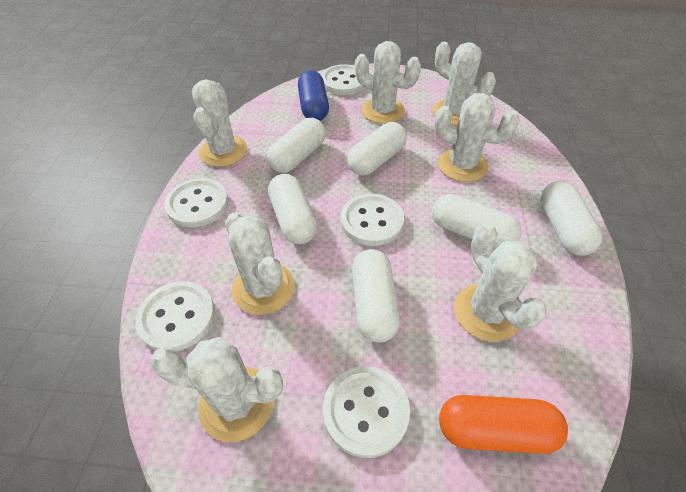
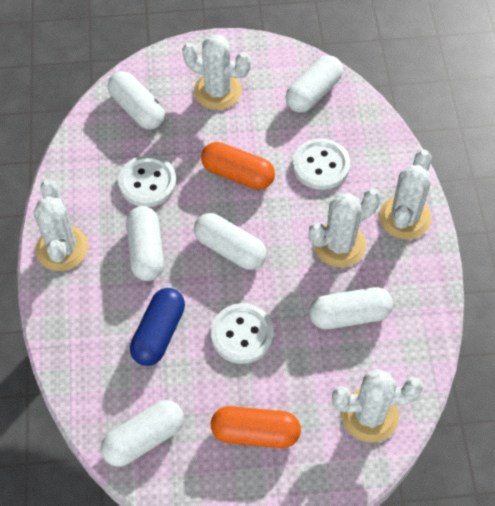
orange capsule: [439,395,568,454] = 1 -> [201,142,275,190] [211,406,301,448] = 2
white button: [135,281,215,351] [164,178,229,228] [321,64,365,95] [323,366,410,458] [341,194,404,246] = 5 -> [118,155,177,207] [211,303,274,364] [293,138,350,190] = 3
white cactus: [150,337,283,442] [192,79,247,167] [225,213,295,315] [355,41,421,124] [433,42,496,125] [434,93,520,182] [454,222,547,341] = 7 -> [34,179,88,271] [182,35,251,110] [309,188,381,267] [332,369,423,443] [379,150,432,239] = 5

